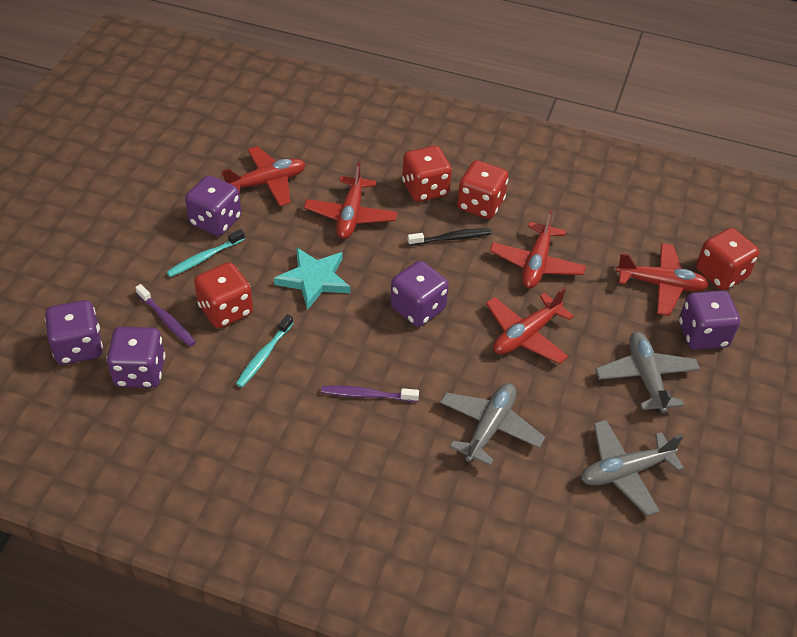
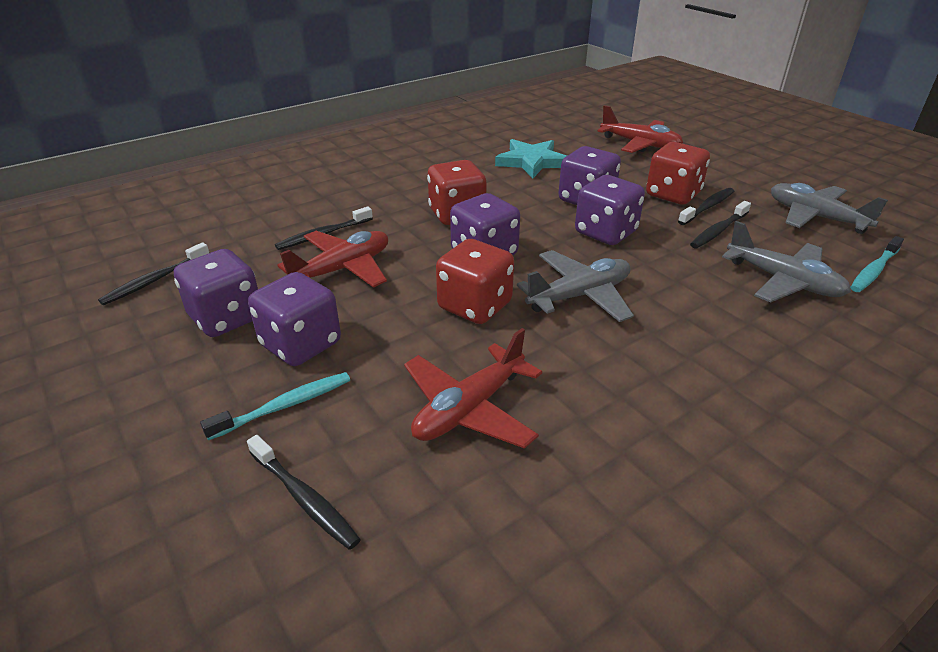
black toothbrush: [408,228,491,246] = 1 -> [98,242,209,305] [247,435,361,550] [275,207,373,250] [678,188,734,225] [690,201,751,248] = 5
purple toothbrush: [135,284,196,346] [321,385,419,402] = 2 -> none = 0
red dice: [194,262,253,328] [402,146,452,202] [457,160,508,219] [696,228,759,290] = 4 -> [427,160,487,225] [436,239,514,324] [646,142,710,204] = 3
red plane: [222,146,305,206] [304,162,397,239] [486,288,574,364] [490,209,586,288] [616,243,709,316] = 5 -> [277,231,388,288] [404,328,542,449] [597,105,683,153] = 3

